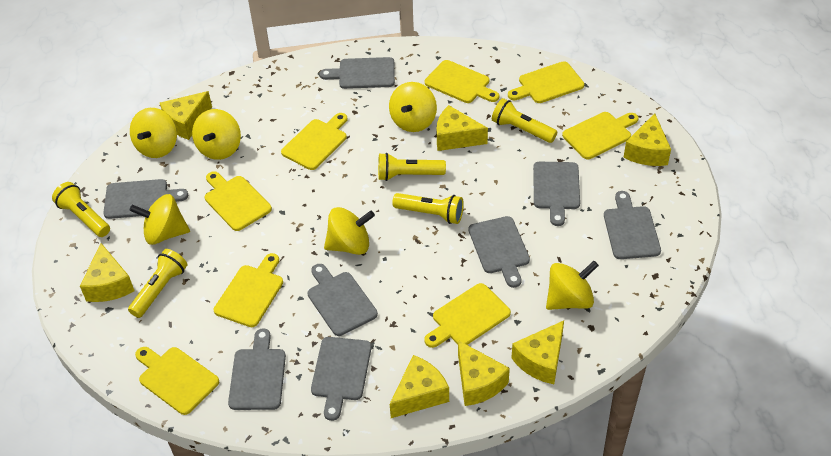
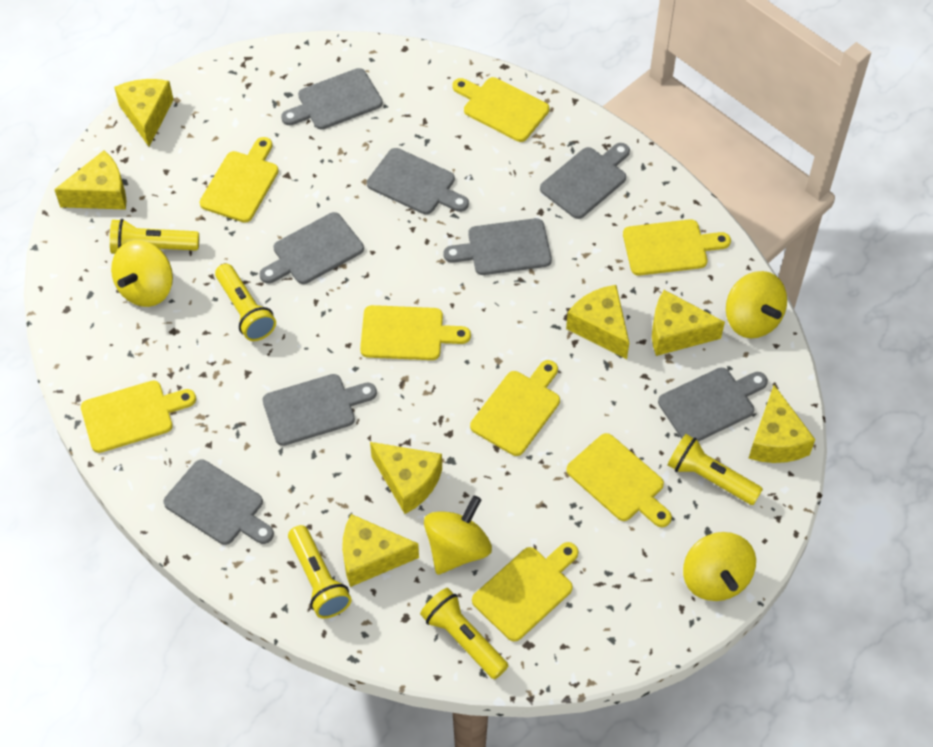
yellow spinning top: [129,194,190,245] [130,108,177,158] [192,109,241,160] [324,207,375,255] [389,82,437,132] [546,261,599,310] = 6 -> [111,240,173,307] [424,495,492,575] [683,532,756,601] [726,271,787,338] = 4

